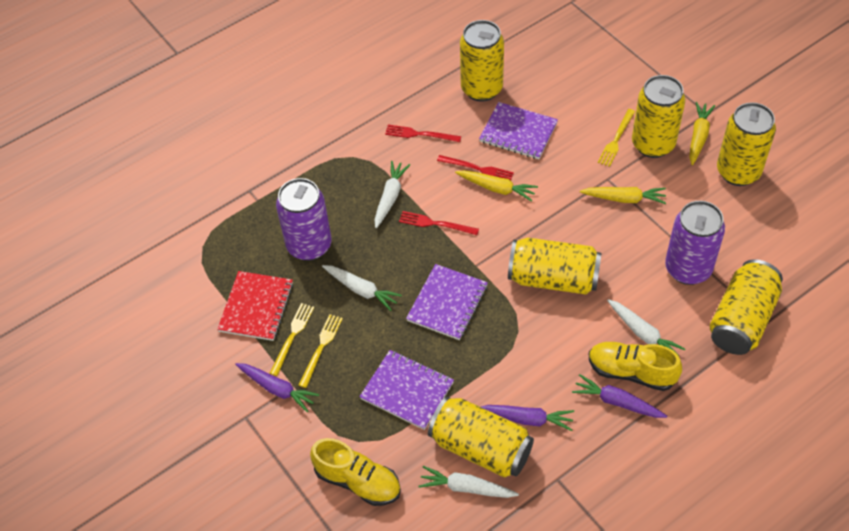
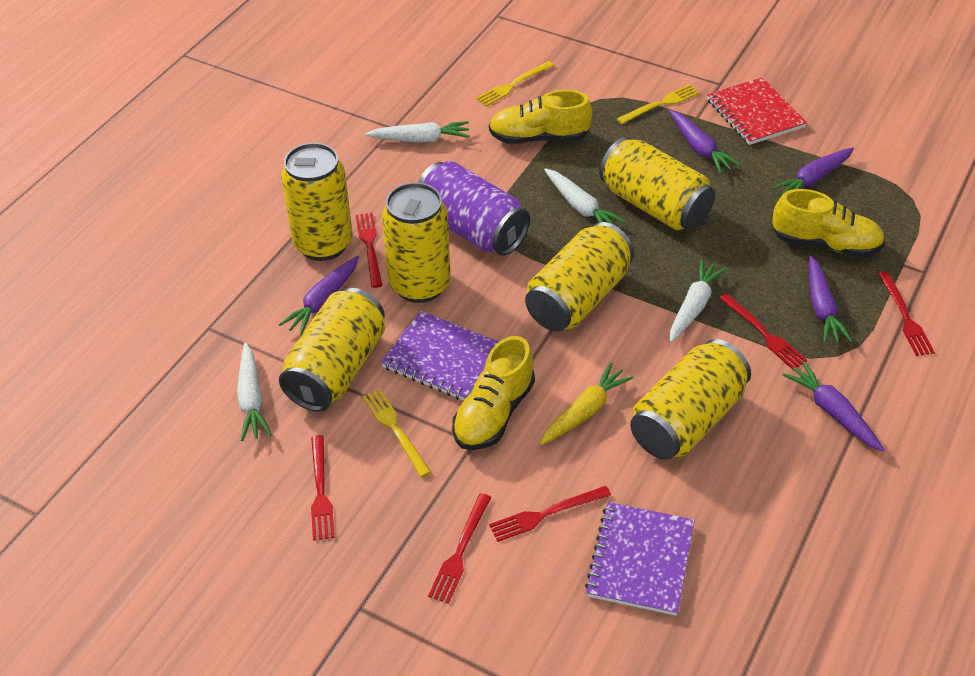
purple can: [276,178,332,261] [665,201,725,285] = 2 -> [418,161,530,256] = 1
purple carrot: [235,363,319,412] [481,405,574,431] [572,374,667,418] = 3 -> [278,256,359,336] [669,110,741,174] [772,147,854,195] [783,361,884,452] [809,255,852,343] = 5
purple notebook: [359,350,454,430] [406,264,488,340] [479,102,558,159] = 3 -> [381,311,498,401] [585,502,695,616] = 2
red fork: [385,125,461,142] [399,211,479,235] [437,155,514,180] = 3 -> [311,435,335,541] [355,213,383,288] [428,493,491,604] [489,486,611,542] [719,293,807,370] [878,271,935,356] = 6
yellow carrot: [455,170,538,202] [580,187,666,204] [689,102,715,165] = 3 -> [540,363,634,445] = 1
yellow shoe: [310,438,401,506] [589,342,682,391] = 2 -> [452,336,535,450] [489,90,592,144] [772,189,885,257] = 3

